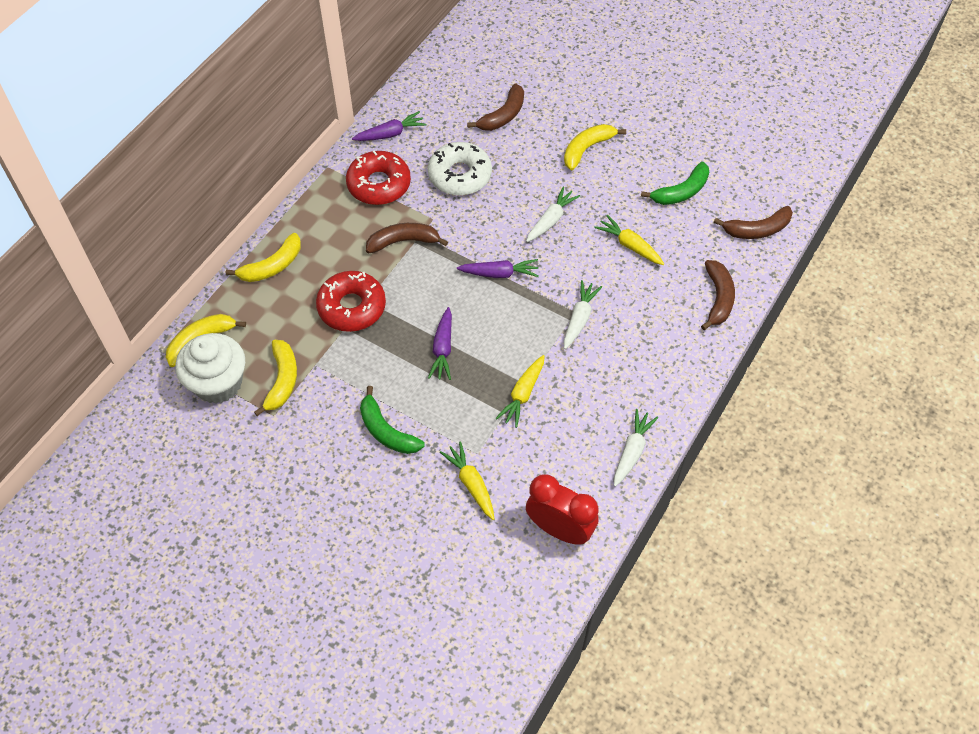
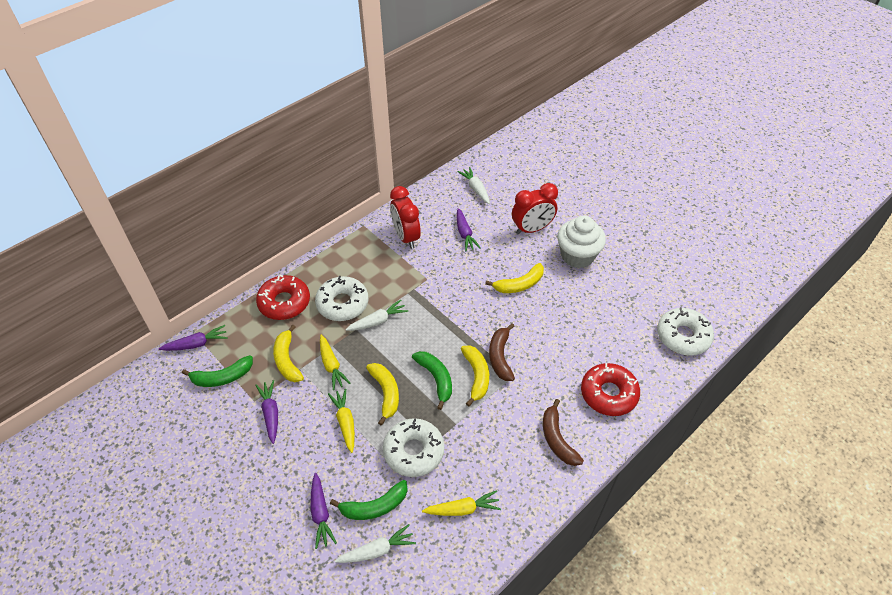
brown banana: [366,223,448,253] [467,83,524,131] [701,260,735,330] [714,206,793,239] = 4 -> [489,323,515,381] [543,399,584,466] = 2
green banana: [360,386,425,454] [641,162,709,205] = 2 -> [182,355,253,387] [330,480,408,520] [412,351,452,410] = 3
purple carrot: [352,111,427,141] [428,307,452,380] [457,259,539,278] = 3 -> [159,325,228,351] [255,380,278,444] [310,473,337,549] [457,208,481,251] = 4
red clock: [526,474,599,545] = 1 -> [390,186,421,249] [512,183,558,235] = 2
white donut: [428,142,492,196] = 1 -> [315,276,368,321] [383,418,444,477] [657,307,714,356] = 3

